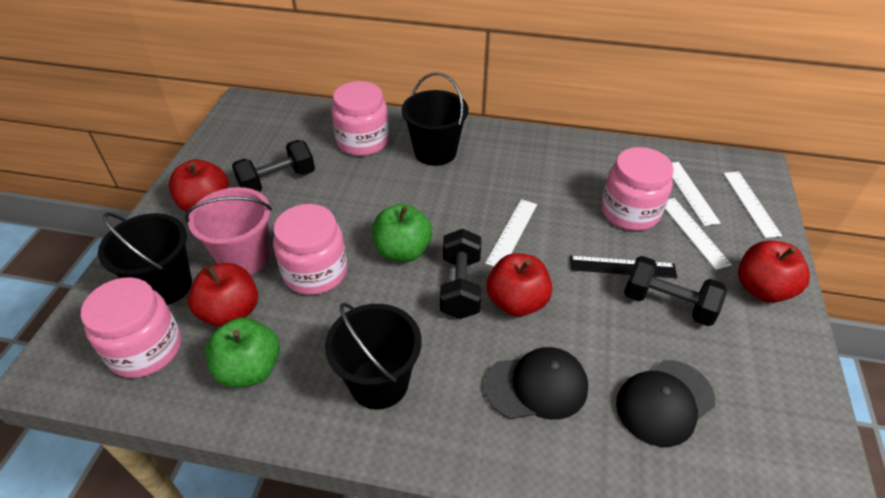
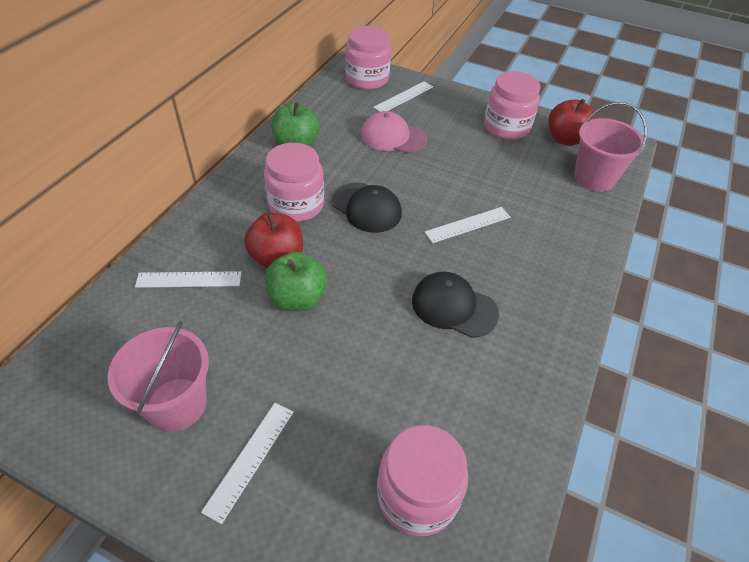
black bucket: [98,212,192,305] [325,303,422,409] [402,72,469,166] = 3 -> none = 0
black dumbbell: [232,140,315,192] [440,229,481,319] [624,256,727,326] = 3 -> none = 0
black ruler: [570,256,677,278] = 1 -> none = 0
pink bucket: [185,187,272,275] = 1 -> [108,321,209,432] [574,102,647,192] = 2
pink cap: none = 0 -> [361,111,428,153] = 1
red apple: [169,159,228,212] [188,263,258,327] [487,253,552,317] [738,240,810,303] = 4 -> [244,213,303,268] [548,99,596,146] = 2

